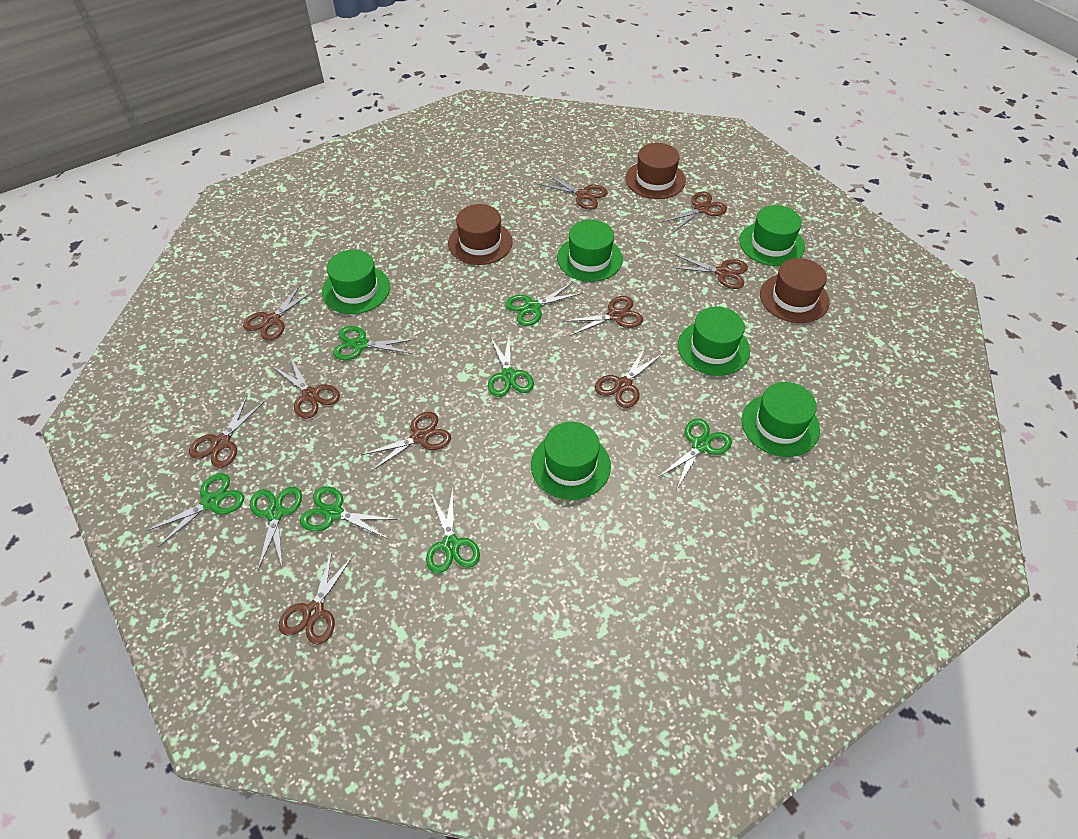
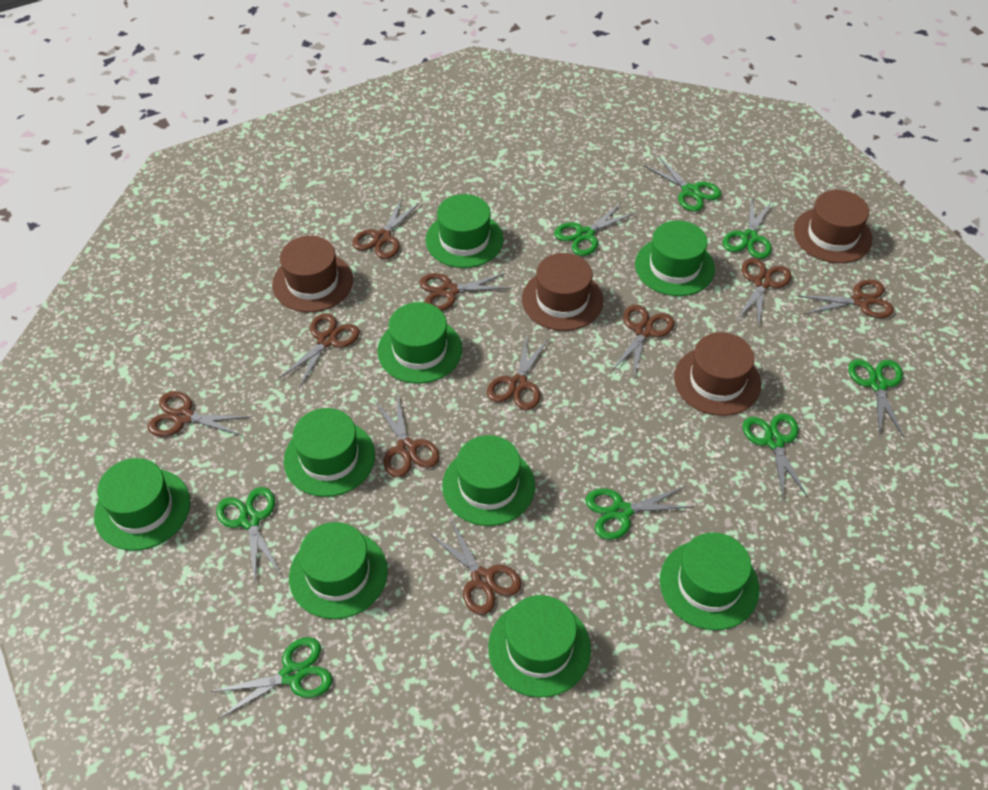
brown hat: [448,204,513,265] [625,143,686,199] [760,258,830,323] = 3 -> [272,236,353,312] [522,253,603,331] [674,332,761,416] [793,190,872,263] = 4
green hat: [322,250,390,314] [531,422,611,500] [557,220,623,282] [678,307,750,376] [739,205,805,266] [741,382,820,457] = 6 -> [94,458,190,551] [284,408,375,497] [289,522,388,619] [377,302,462,384] [426,194,503,268] [442,435,535,526] [488,595,591,698] [635,221,715,296] [660,532,759,630] = 9

